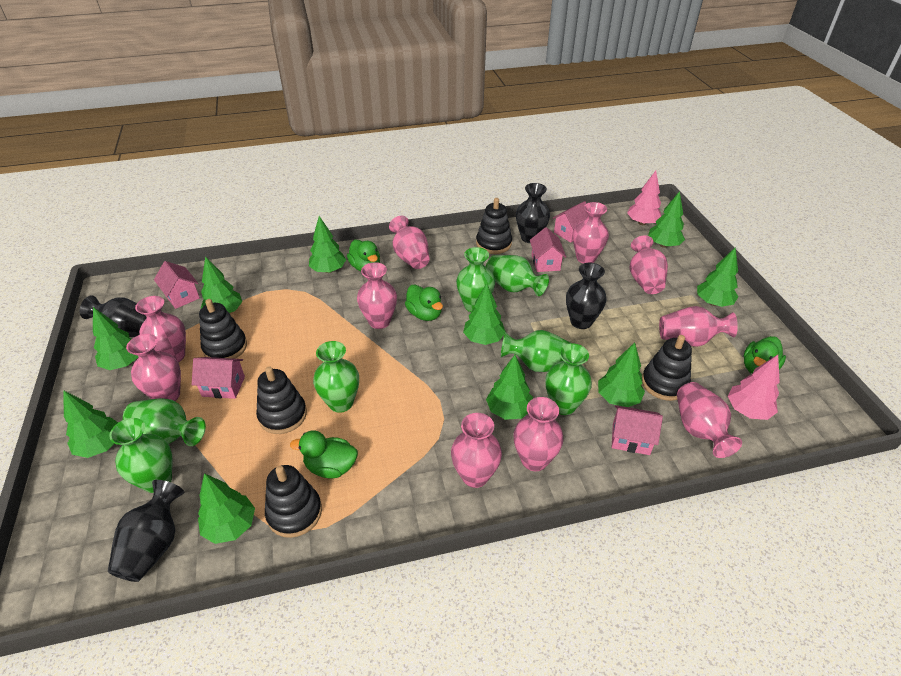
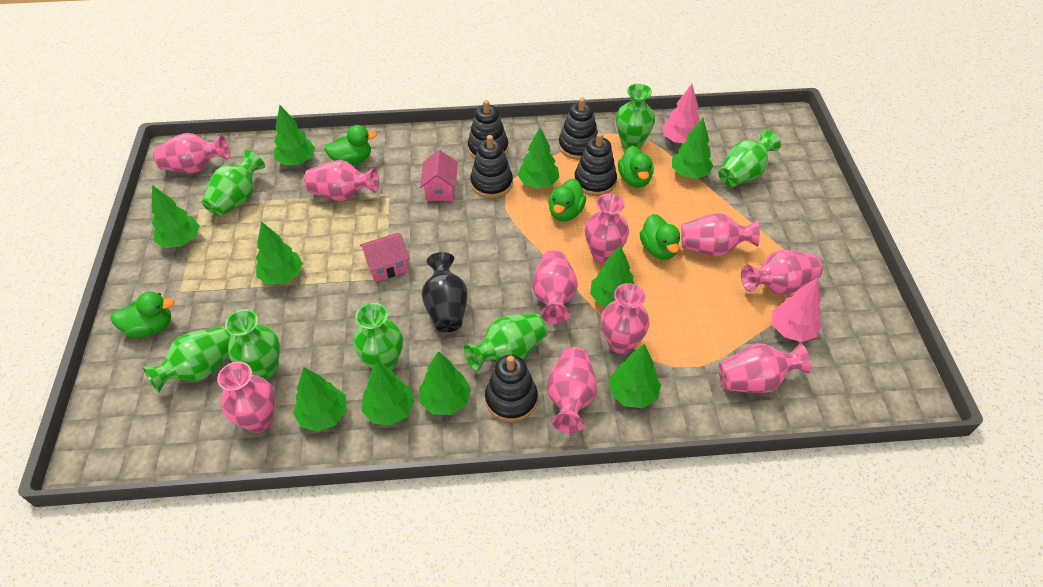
black vase: [80,296,146,337] [108,480,184,582] [516,183,550,243] [566,263,607,329] = 4 -> [422,252,468,332] = 1
green duck: [290,430,358,479] [347,240,380,272] [405,285,443,321] [744,336,786,374] = 4 -> [110,292,174,338] [324,125,377,166] [548,179,586,222] [618,146,654,188] [640,214,680,260] = 5
pink house: [154,261,200,309] [192,357,245,399] [530,227,566,272] [553,201,588,243] [612,405,663,455] = 5 -> [360,233,409,282] [420,150,458,201] = 2

